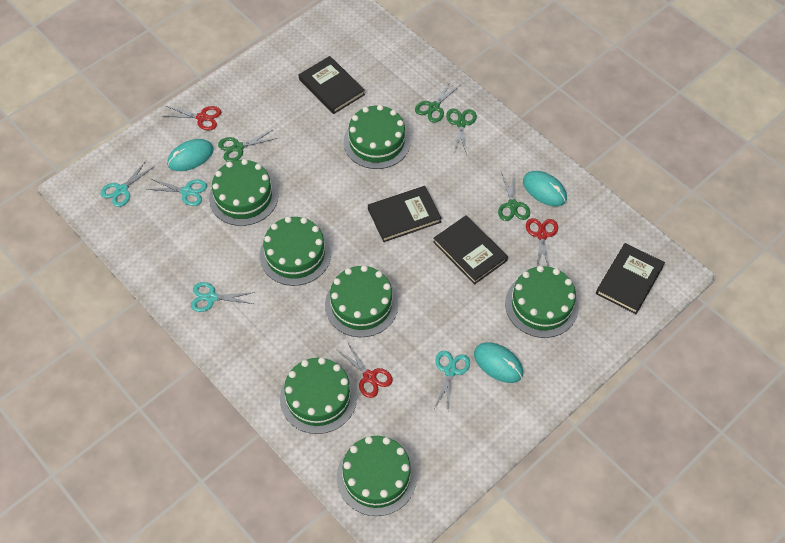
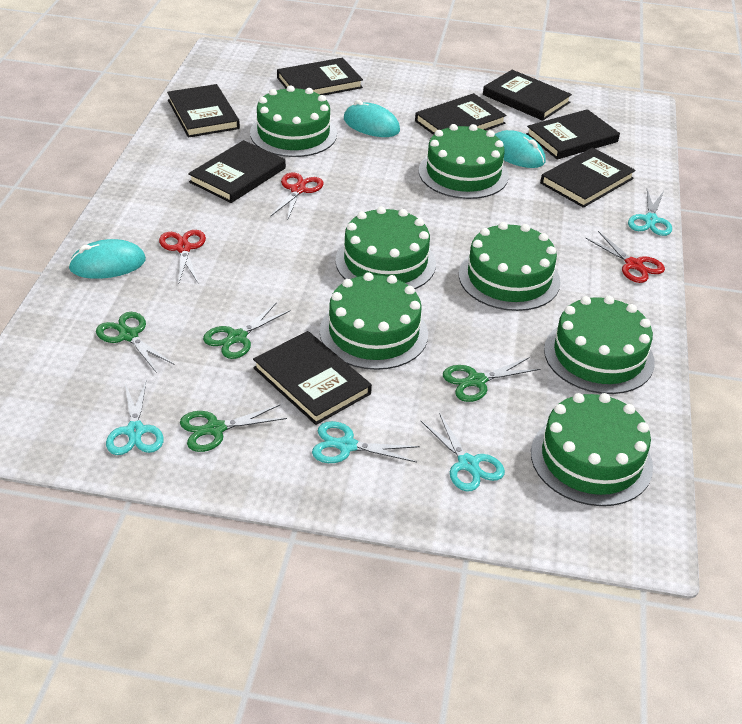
black book: [299,56,365,114] [368,186,442,242] [433,215,508,285] [596,243,665,314] = 4 -> [167,84,240,138] [188,140,286,203] [253,331,372,425] [277,58,363,95] [415,93,507,135] [483,70,572,121] [526,109,620,160] [540,147,636,208] = 8

